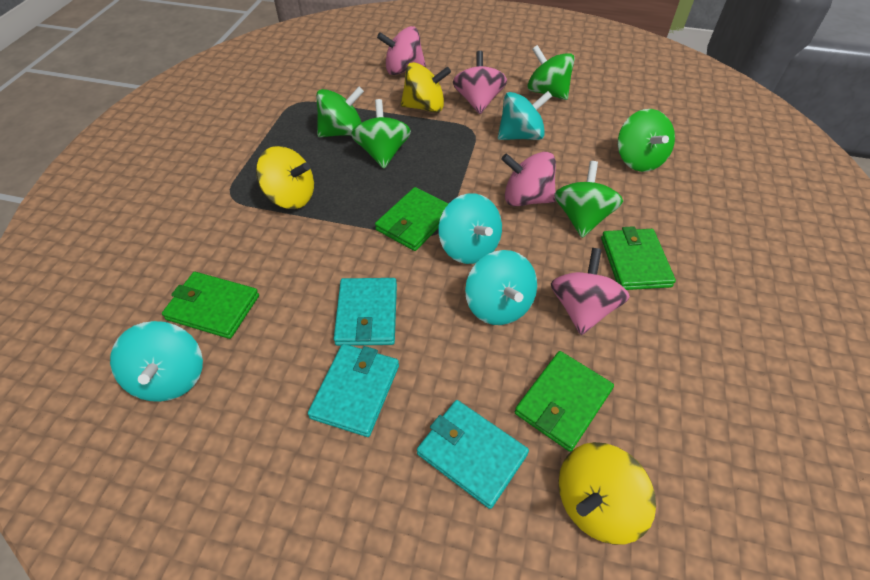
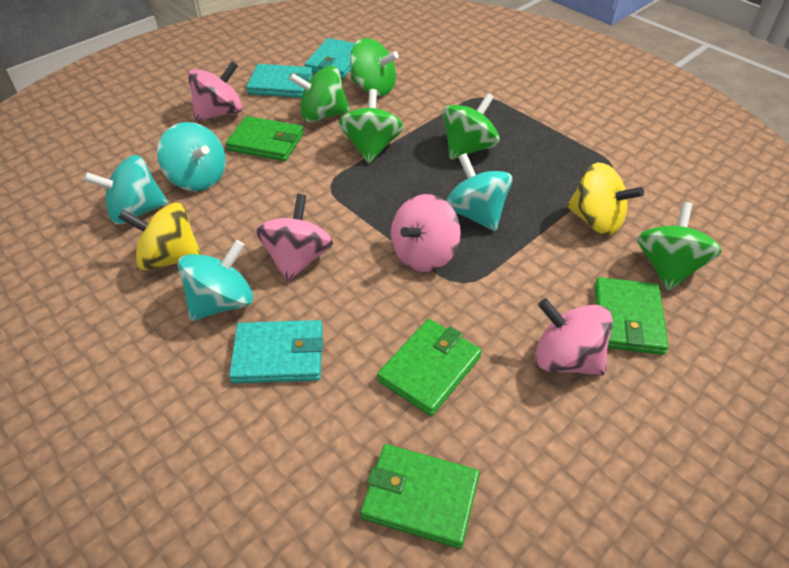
yellow spinning top: [256,146,314,209] [401,62,451,113] [559,442,656,545] = 3 -> [118,202,202,271] [567,163,644,236] = 2

